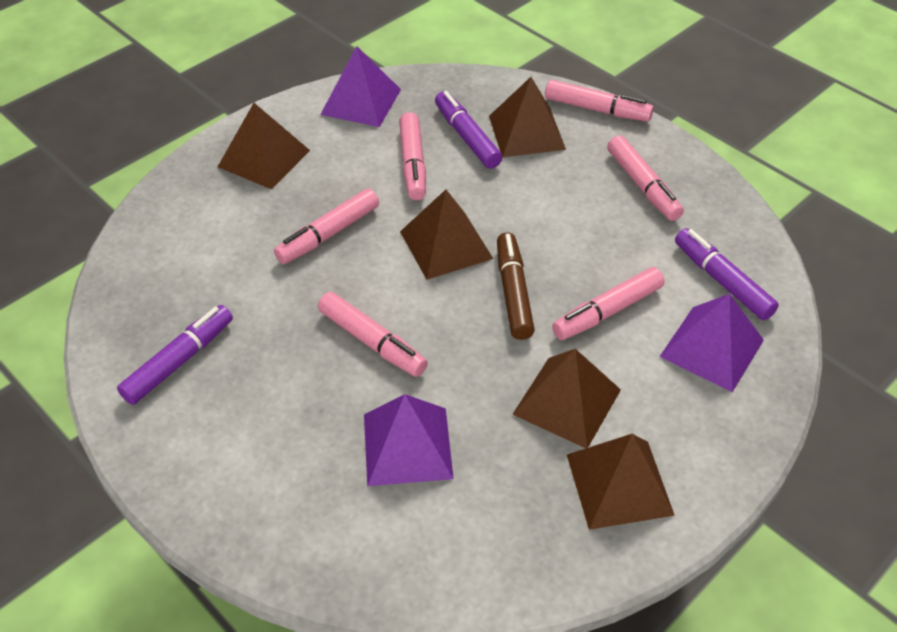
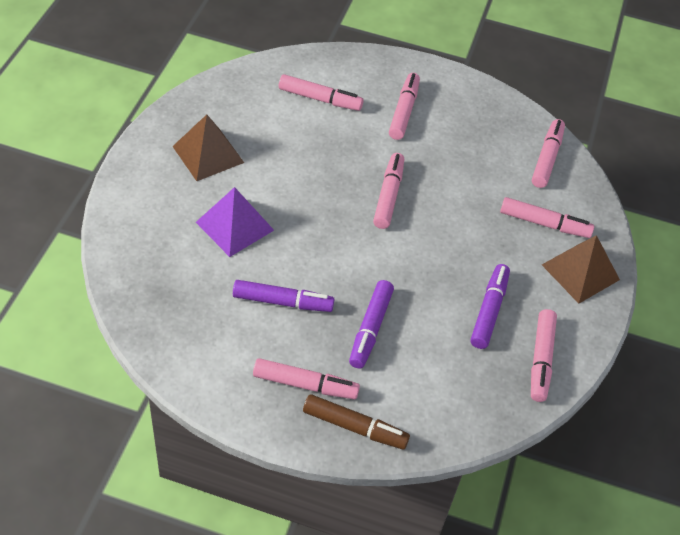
brown pyramid: [218,103,310,189] [400,190,493,280] [489,77,566,157] [512,349,621,448] [567,434,675,530] = 5 -> [172,114,244,181] [542,235,620,304] = 2
pink marker: [274,189,379,264] [318,292,428,377] [399,112,426,200] [545,80,654,122] [552,267,665,340] [607,135,684,221] = 6 -> [253,358,360,399] [279,74,364,111] [373,153,404,229] [389,73,420,140] [500,197,594,238] [531,309,557,402] [532,119,565,188] = 7
purple pyramid: [320,46,401,127] [364,394,454,486] [659,294,764,392] = 3 -> [196,187,274,257] = 1

